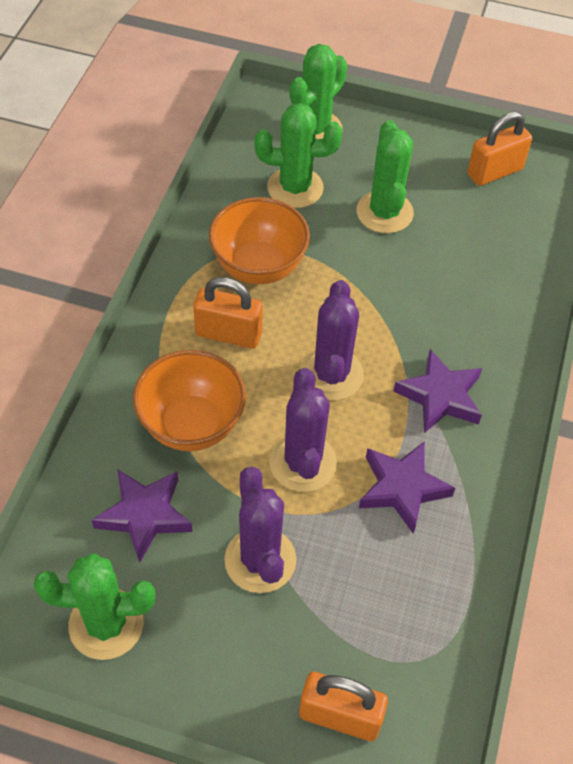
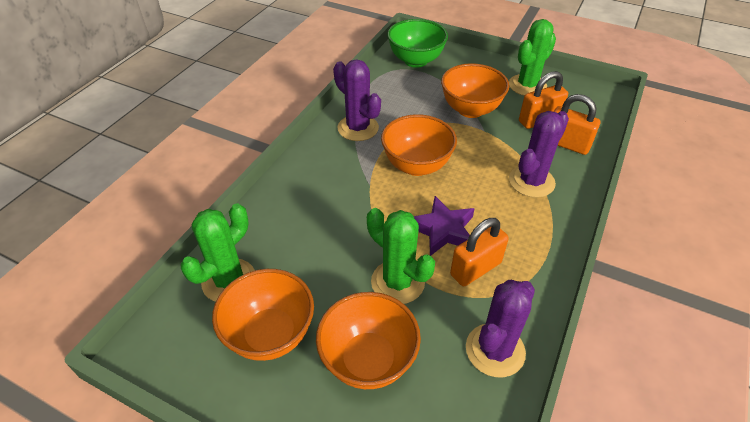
green bowl: none = 0 -> [387,19,448,68] = 1
green cactus: [34,553,155,660] [255,103,342,208] [290,44,347,139] [357,120,414,233] = 4 -> [180,203,255,302] [367,208,435,304] [509,19,556,96] = 3
orange bowl: [133,350,246,451] [209,197,310,284] = 2 -> [212,269,314,361] [316,292,421,389] [381,114,457,176] [441,63,509,118] = 4
purple star: [92,469,193,563] [359,441,455,534] [393,349,482,433] = 3 -> [414,196,475,256] = 1

